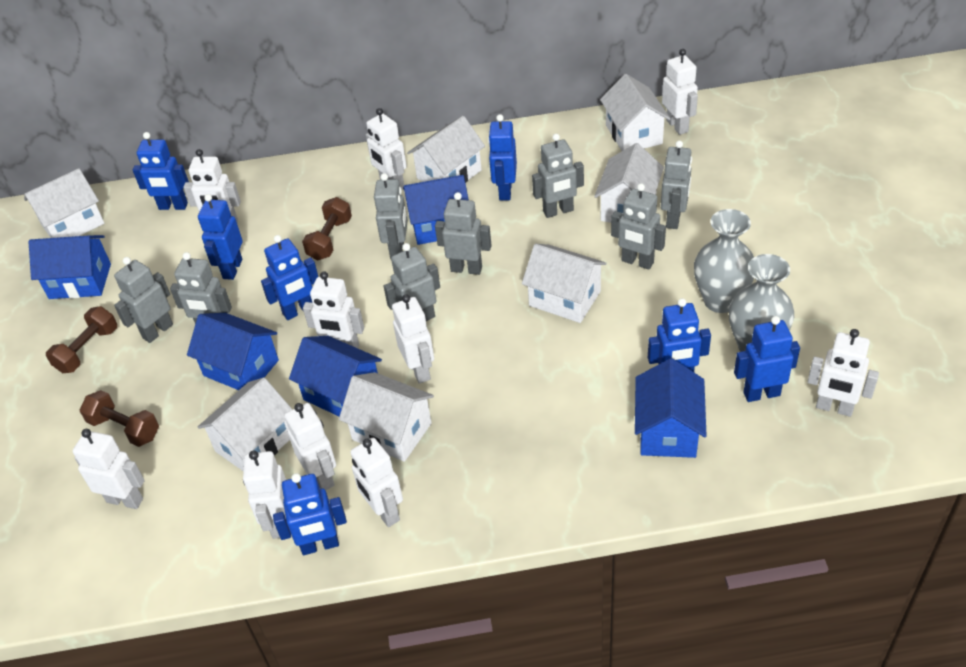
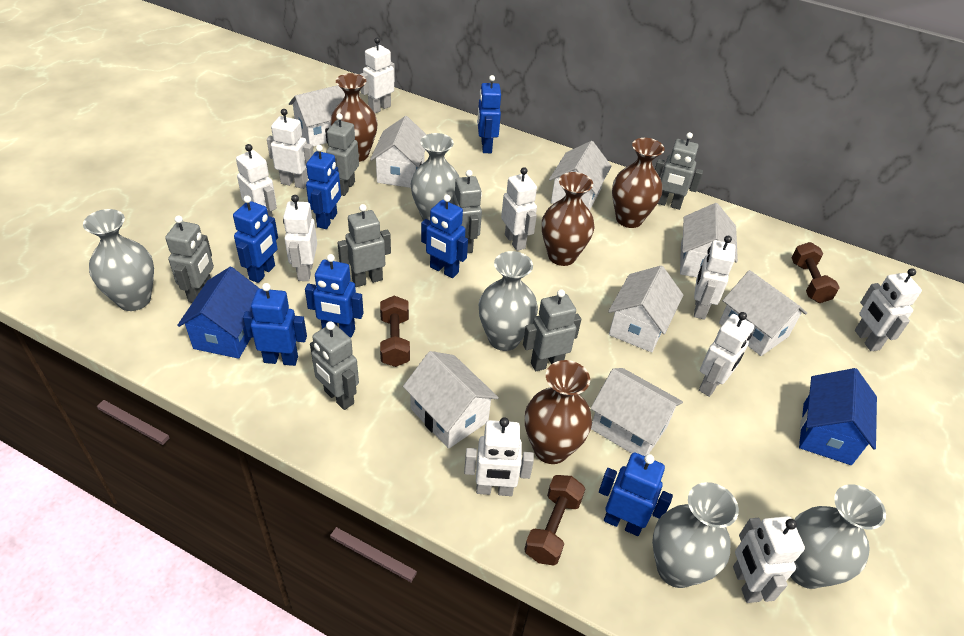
blue house: [28,235,111,299] [187,313,279,390] [289,336,382,416] [403,175,469,245] [635,358,707,458] = 5 -> [177,267,260,359] [799,368,877,465] = 2
brown vase: none = 0 -> [330,73,378,162] [525,360,592,464] [542,172,595,266] [612,138,664,228] = 4
grey robot: [114,257,173,343] [170,252,232,324] [374,173,408,259] [384,243,440,321] [435,192,492,275] [532,134,584,218] [611,183,666,270] [661,140,692,229] = 8 -> [165,215,214,303] [310,321,359,410] [326,113,359,196] [337,204,391,287] [452,170,482,253] [523,289,581,371] [655,132,703,210] = 7
grey vase: [694,209,754,313] [729,254,794,352] = 2 -> [83,209,154,311] [411,133,460,221] [479,251,538,351] [652,482,739,588] [790,484,886,589] = 5
white house: [24,168,104,238] [198,377,293,471] [339,372,434,462] [407,116,485,183] [522,244,607,323] [594,143,664,223] [600,74,671,151] = 7 -> [289,85,345,147] [370,116,426,188] [403,351,499,449] [549,141,612,210] [591,368,683,456] [608,266,683,352] [680,203,738,278] [719,270,807,356] = 8

